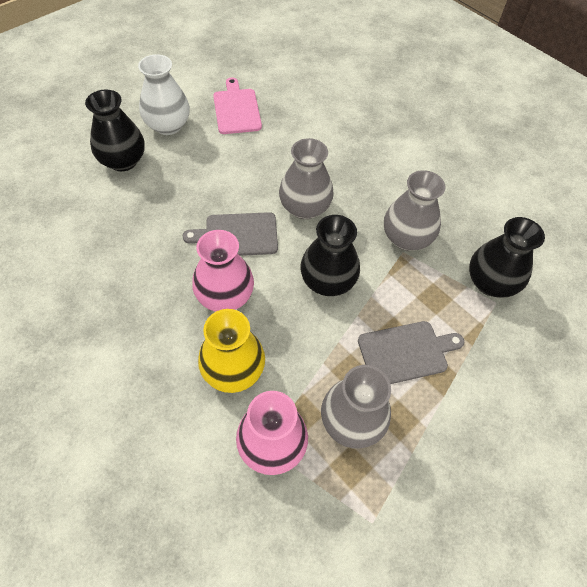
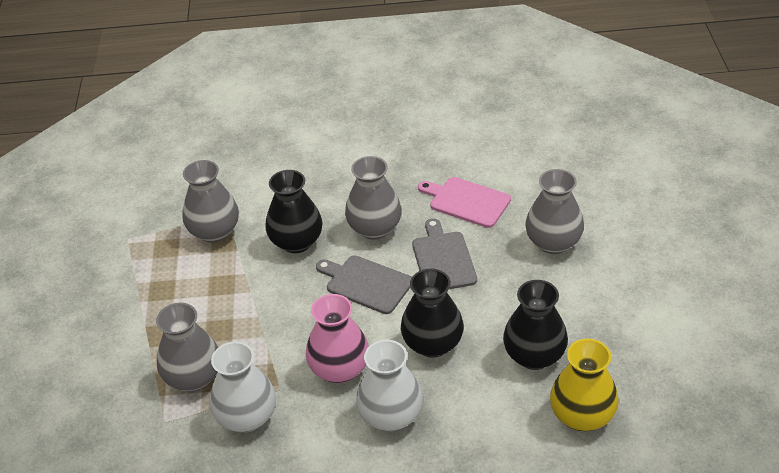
grey vase: [279,138,334,219] [321,365,391,449] [384,170,445,251] = 3 -> [156,303,218,392] [182,160,239,243] [345,156,402,240] [525,169,584,254] = 4
pink vase: [192,230,254,312] [236,391,308,475] = 2 -> [306,294,369,383] = 1
white vase: [138,54,190,135] = 1 -> [210,342,276,432] [356,340,423,431] = 2

